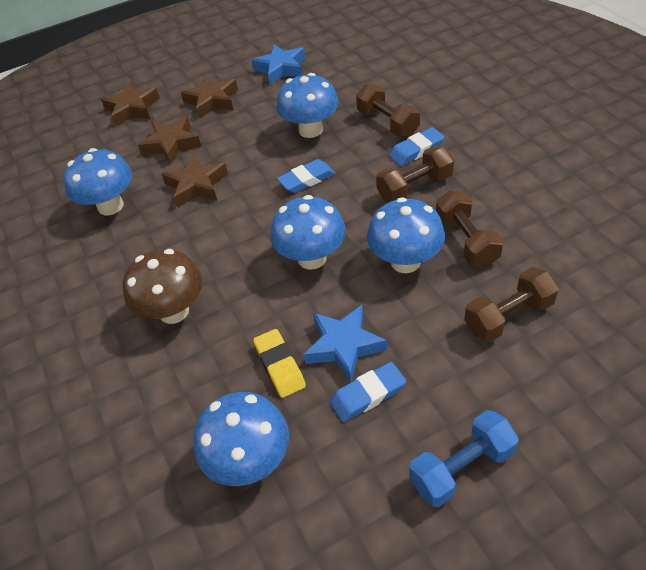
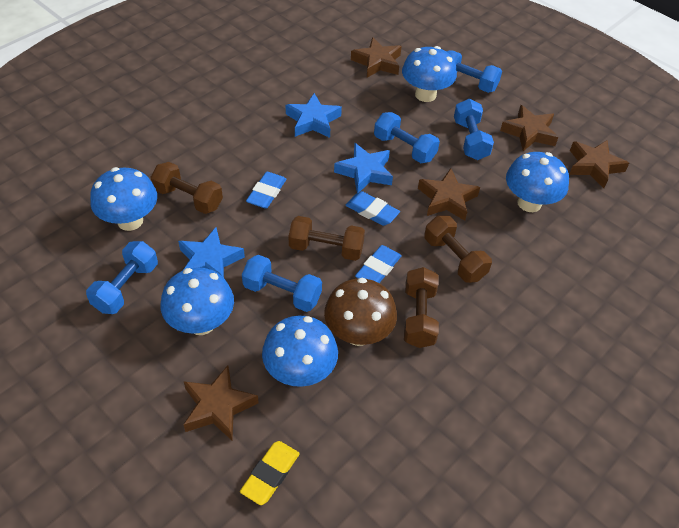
blue dumbbell: [409,410,519,507] = 1 -> [86,241,158,314] [242,255,322,312] [374,112,440,163] [446,50,502,93] [454,99,494,160] = 5
blue star: [251,44,305,85] [303,305,387,382] = 2 -> [178,228,245,278] [286,93,342,138] [334,143,393,193] = 3
brown star: [101,83,160,126] [138,116,201,164] [162,154,228,208] [181,75,238,119] = 4 -> [183,365,259,440] [351,37,402,78] [418,168,480,221] [500,105,558,151] [569,140,629,188] = 5

